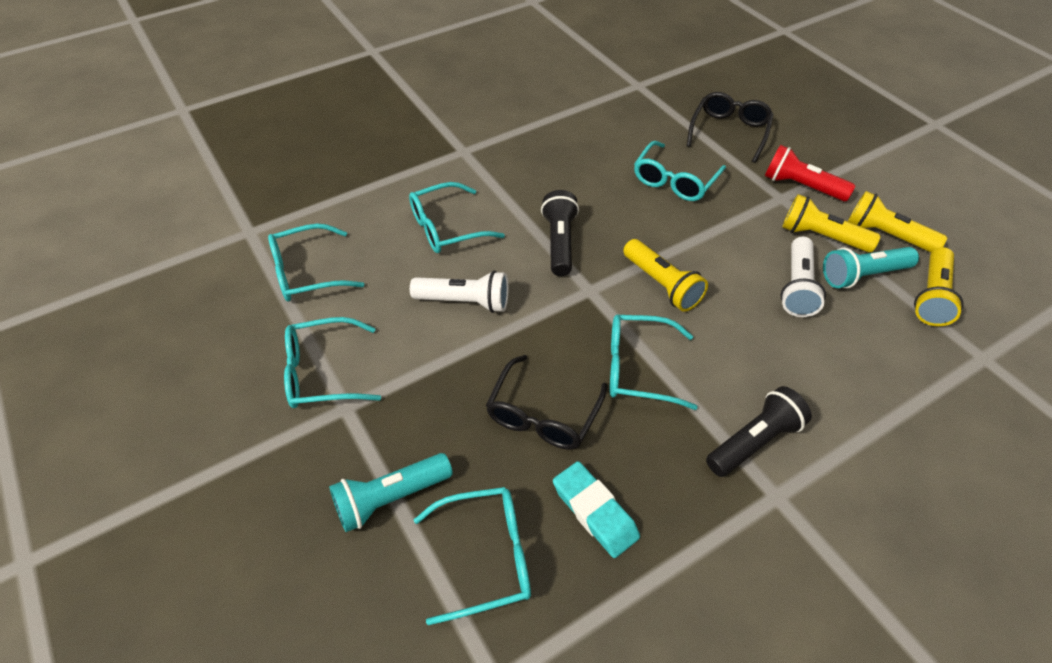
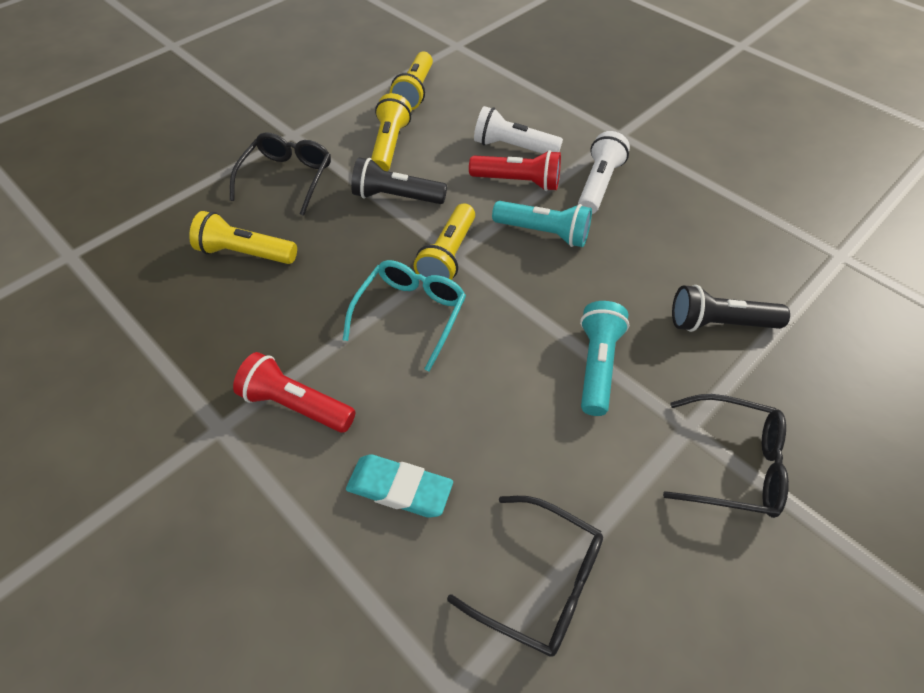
black glasses: [486,355,607,450] [687,92,774,163] = 2 -> [230,132,331,216] [447,496,603,657] [663,394,789,518] = 3
red flashlight: [765,145,855,201] = 1 -> [233,352,356,433] [469,150,561,191] = 2
turquoise glasses: [268,224,364,301] [284,317,381,408] [409,182,505,253] [413,487,531,625] [610,315,698,410] [634,141,726,201] = 6 -> [343,260,466,372] = 1

